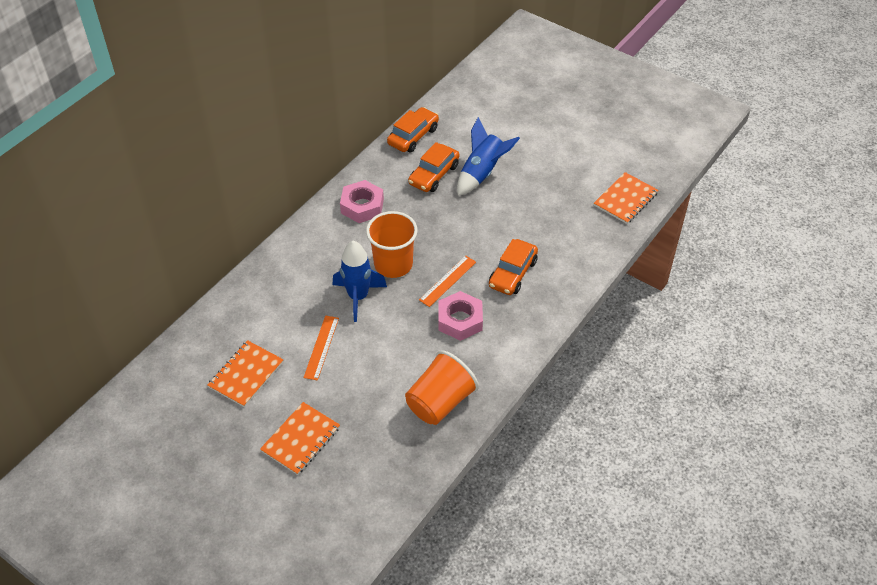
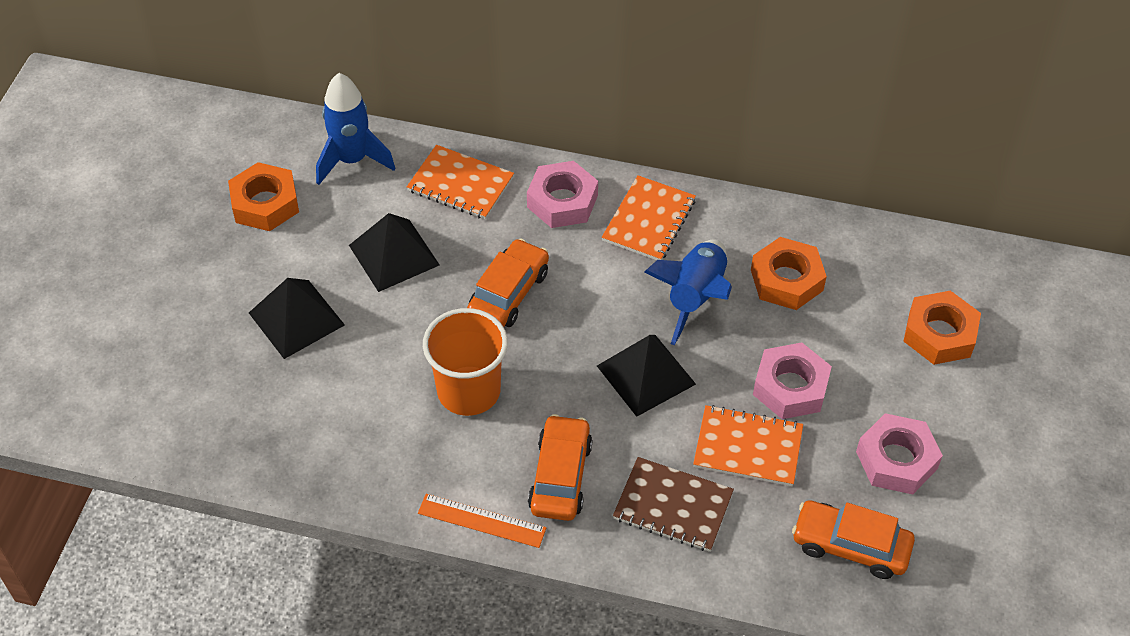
black pyramid: none = 0 -> [249,278,345,359] [349,213,440,292] [597,335,696,417] = 3
brown notebook: none = 0 -> [613,457,734,552] = 1
orange cup: [366,211,418,278] [405,350,479,425] = 2 -> [423,308,508,416] = 1
orange nut: none = 0 -> [228,162,299,231] [751,237,827,310] [903,291,981,365] = 3
orange ruler: [304,316,339,381] [419,256,476,307] = 2 -> [418,494,546,548] = 1
pink nut: [340,180,384,223] [438,291,483,341] = 2 -> [527,161,598,228] [753,342,832,419] [856,413,943,495] = 3

